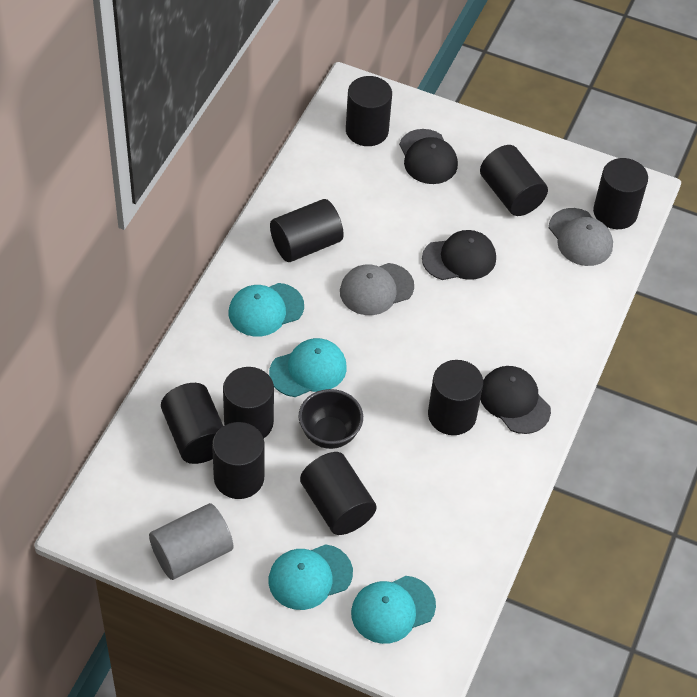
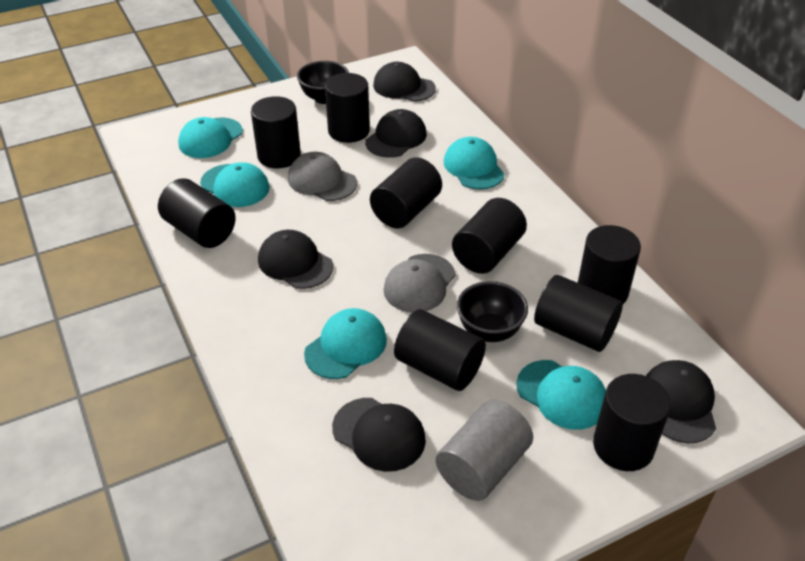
black bowl: [299,389,363,449] = 1 -> [297,61,349,104] [457,281,528,342] = 2
black cap: [399,129,458,184] [422,230,496,280] [480,366,551,434] = 3 -> [258,230,333,289] [332,398,426,472] [365,109,427,158] [373,62,436,102] [646,360,716,443] = 5
turquoise cap: [229,283,304,337] [268,544,353,610] [269,338,347,397] [351,576,436,644] = 4 -> [178,117,243,158] [200,162,270,207] [304,308,387,379] [444,137,505,189] [516,360,606,430] = 5

